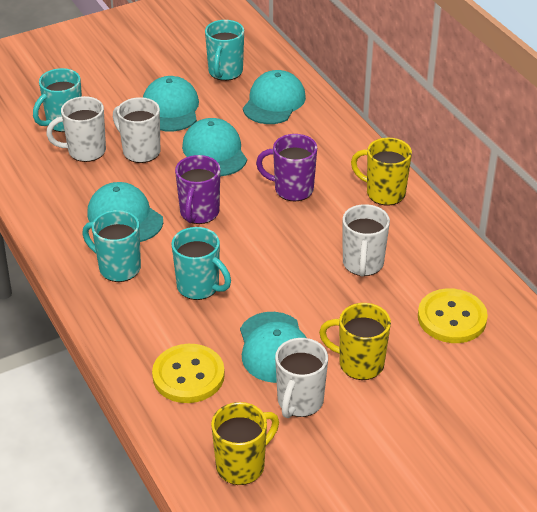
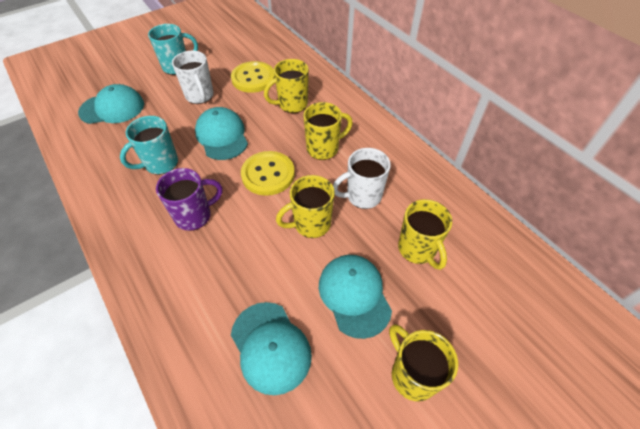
purple mug: [175,155,220,224] [256,134,317,202] = 2 -> [156,168,223,231] = 1
turquoise cap: [87,182,163,242] [143,76,199,131] [182,118,247,176] [240,312,306,383] [243,70,306,124] = 5 -> [78,84,144,124] [195,107,248,160] [231,302,312,395] [319,255,392,339] = 4
turquoise mug: [33,68,82,132] [82,210,141,282] [171,227,231,300] [205,20,244,81] = 4 -> [120,116,178,175] [148,24,198,75] = 2
white mug: [46,96,106,162] [113,97,160,163] [275,338,328,418] [343,204,390,277] = 4 -> [172,51,214,104] [333,148,391,209] = 2
yellow mug: [211,402,279,485] [319,303,391,380] [351,138,412,206] = 3 -> [264,59,309,113] [276,175,335,238] [303,102,353,160] [389,324,458,401] [398,199,452,270] = 5

